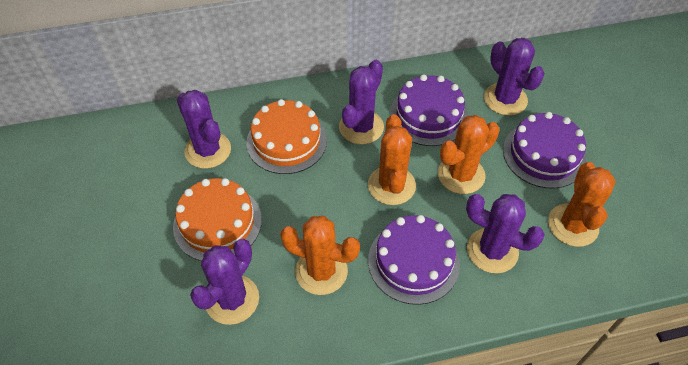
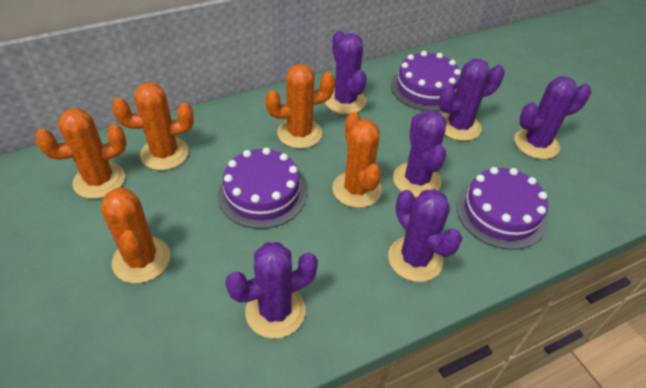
orange cactus: [280,216,360,295] [368,115,416,205] [438,115,500,194] [548,162,616,247] = 4 -> [35,108,127,199] [101,187,170,283] [112,82,194,170] [265,64,335,149] [332,112,382,208] = 5
orange cake: [173,178,262,261] [246,99,327,174] = 2 -> none = 0
purple cactus: [177,90,231,169] [190,239,259,325] [339,60,384,144] [466,194,545,273] [484,38,545,115] = 5 -> [225,242,318,339] [325,31,367,114] [388,189,462,282] [393,110,446,198] [439,59,504,141] [514,76,591,159] = 6

